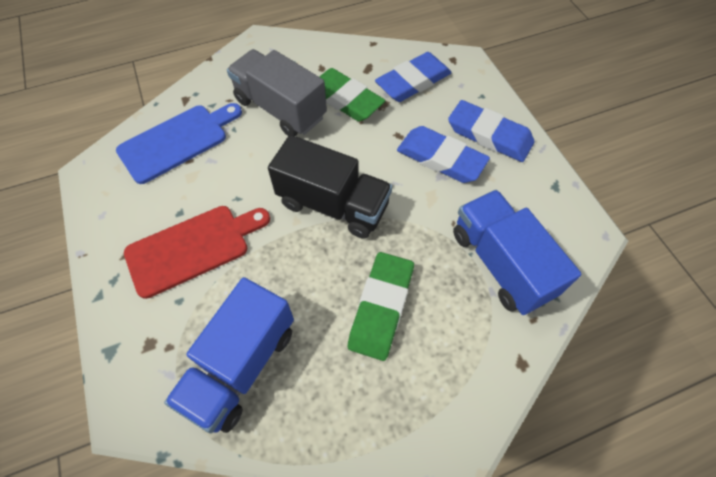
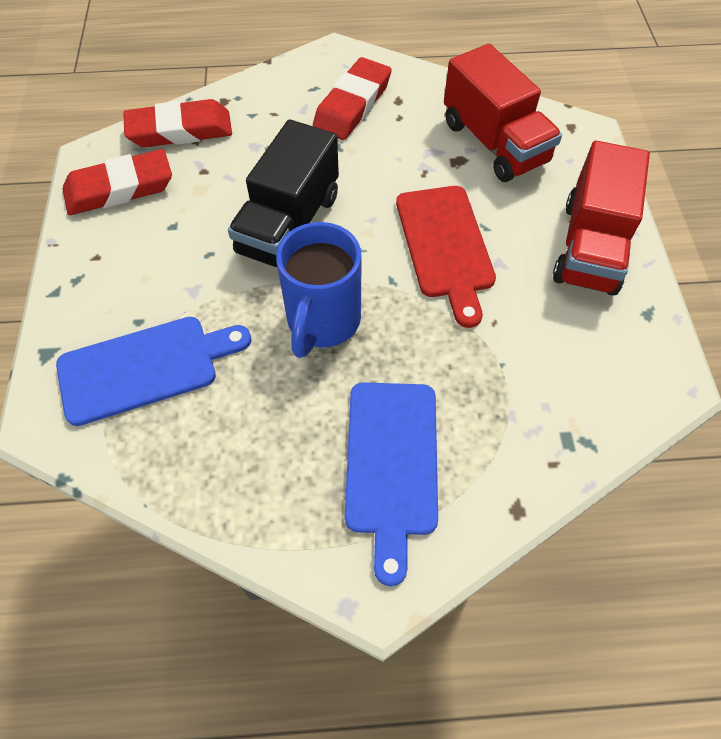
blue cutting board: [116,103,242,184] = 1 -> [56,317,251,426] [345,382,438,586] = 2
blue eraser: [375,52,452,102] [397,126,490,183] [448,100,534,162] = 3 -> none = 0
blue mug: none = 0 -> [276,222,362,358] = 1
blue truck: [164,277,294,433] [453,190,581,315] = 2 -> none = 0
green eraser: [319,68,386,122] [348,252,414,361] = 2 -> none = 0
grey truck: [227,49,327,136] = 1 -> none = 0
red eraser: none = 0 -> [62,149,172,215] [123,99,232,147] [313,57,392,140] = 3
red truck: none = 0 -> [444,44,562,182] [553,141,650,296] = 2

